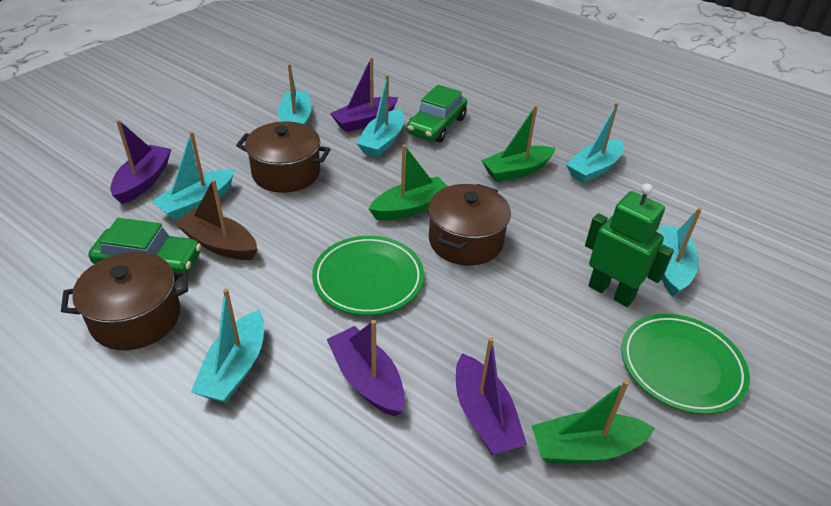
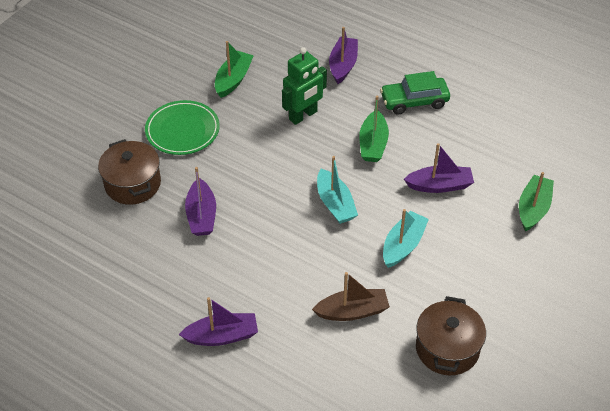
brown pot: [61,252,188,350] [236,122,331,193] [428,184,511,266] = 3 -> [98,139,161,205] [416,296,486,375] = 2
green car: [89,218,201,282] [407,85,467,143] = 2 -> [380,71,450,114] = 1
green plate: [312,236,424,315] [621,314,750,414] = 2 -> [145,100,220,155] = 1
turquoise boat: [151,131,235,221] [191,288,264,403] [278,63,311,125] [356,75,404,157] [566,103,624,183] [659,208,702,297] = 6 -> [317,156,358,224] [383,209,429,268] = 2

